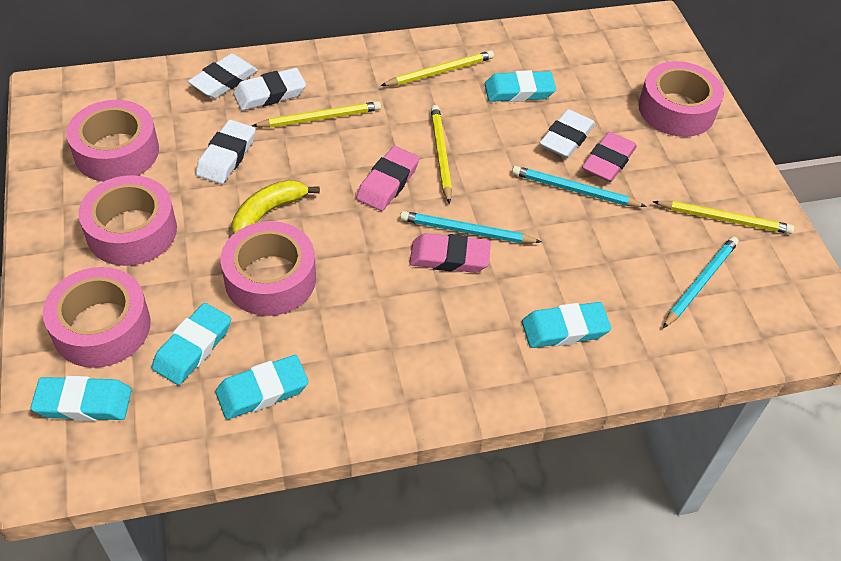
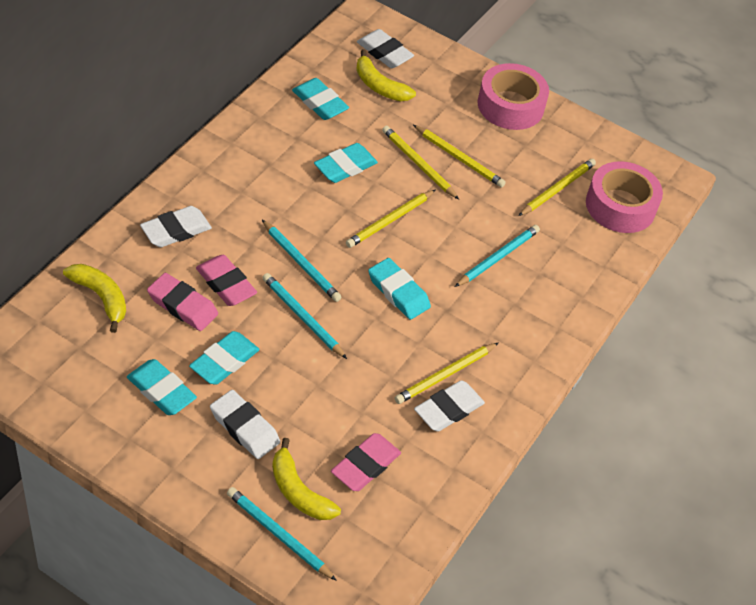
pink tape: [43,267,151,368] [66,100,159,182] [78,175,177,266] [220,221,316,316] [638,61,724,137] = 5 -> [478,63,549,130] [586,161,663,233] = 2
turquoise pencil: [400,211,541,243] [512,166,647,207] [663,236,739,328] = 3 -> [227,487,337,581] [262,220,341,302] [262,273,347,359] [455,225,540,287] = 4
yellow banana: [232,180,320,234] = 1 -> [63,264,126,333] [272,438,341,520] [356,49,416,101] = 3
yellow pencil: [252,101,381,128] [381,50,494,86] [431,105,452,204] [653,201,794,234] = 4 -> [346,190,435,248] [382,126,459,200] [395,342,499,404] [413,125,506,188] [518,159,596,216] = 5

